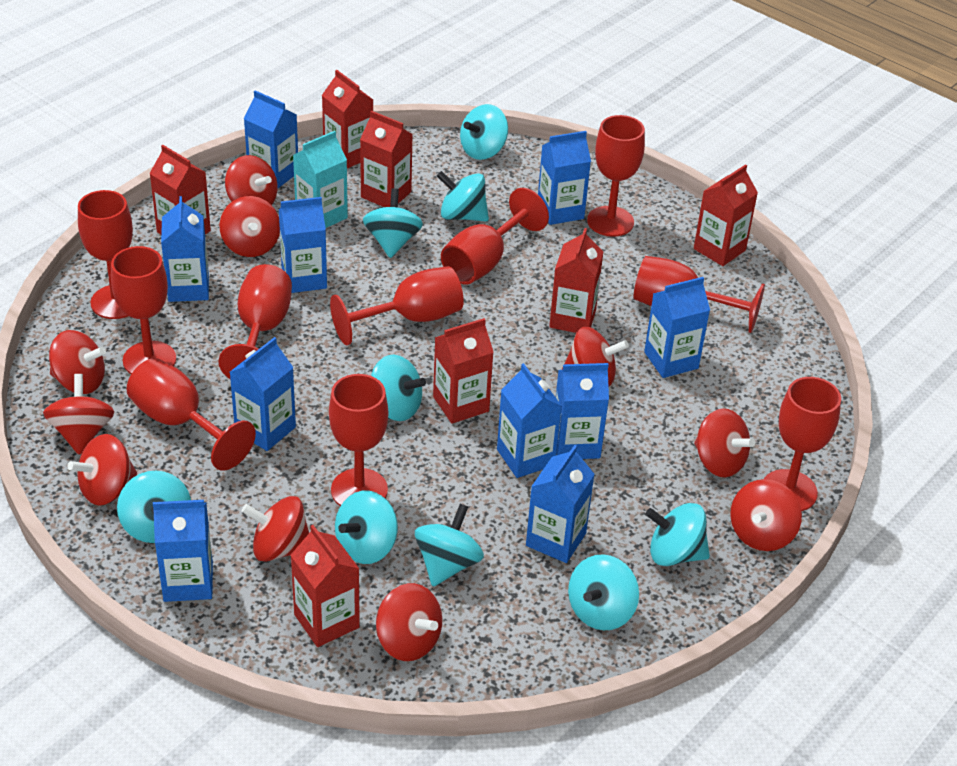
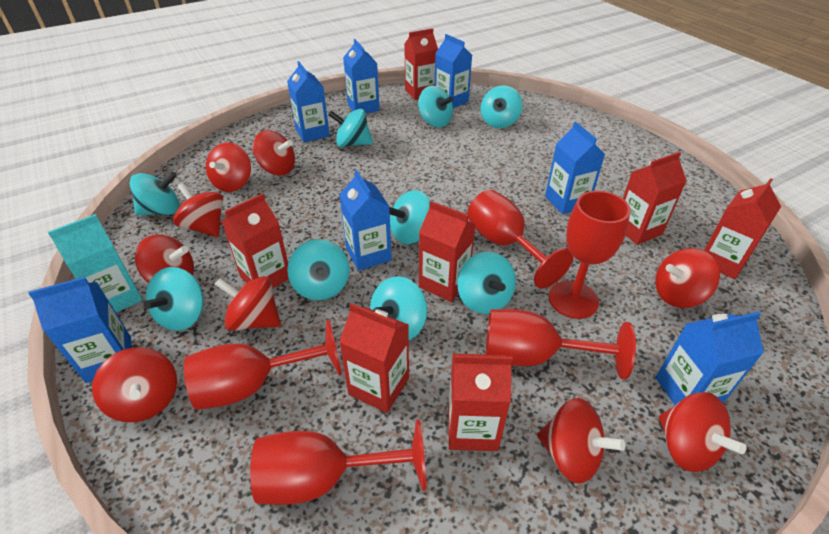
blue carton: [153,500,213,602] [161,196,209,302] [230,337,296,451] [244,90,298,189] [279,197,327,293] [497,363,562,478] [526,445,595,563] [538,131,591,225] [556,363,609,459] [644,277,710,378] = 10 -> [28,277,132,383] [287,61,330,142] [339,170,392,271] [343,39,380,114] [435,34,472,108] [545,122,605,214] [655,312,764,406] = 7
red goblet: [78,190,133,319] [111,246,176,374] [126,358,256,471] [218,264,292,379] [329,374,388,506] [330,266,464,345] [441,188,549,285] [587,115,645,237] [634,256,765,333] [764,377,841,511] = 10 -> [184,320,342,410] [250,420,426,505] [467,190,574,289] [486,309,636,379] [549,191,631,319] = 5
red spinning top: [43,374,114,455] [49,330,106,394] [67,434,137,505] [220,196,280,257] [225,155,278,205] [242,496,309,562] [376,583,442,661] [562,327,629,386] [694,408,755,477] [730,479,802,551] = 10 -> [92,347,177,422] [135,235,194,283] [173,183,223,237] [206,142,251,192] [215,276,281,331] [253,130,295,175] [537,398,625,484] [655,248,720,308] [659,392,746,472] = 9

